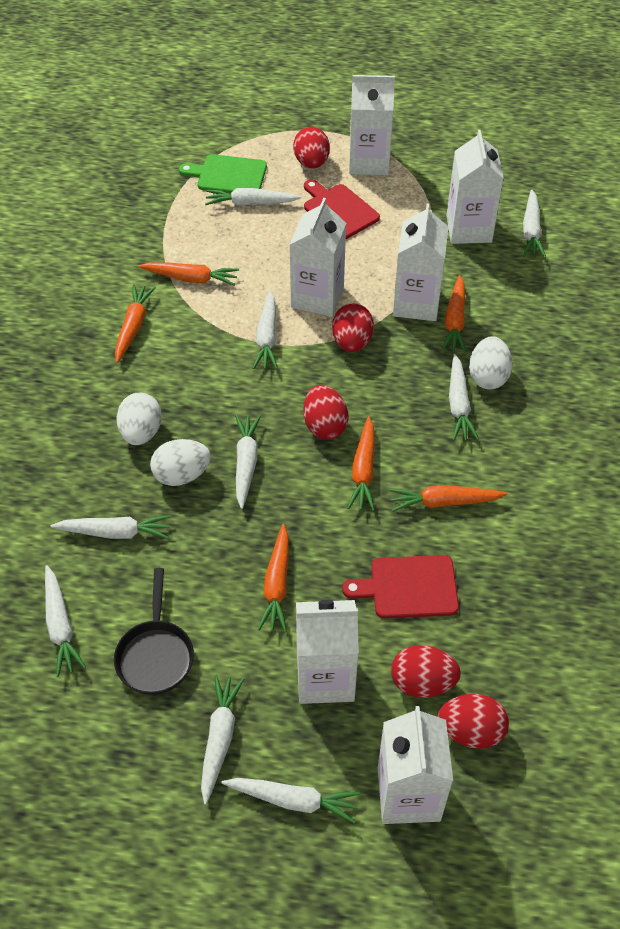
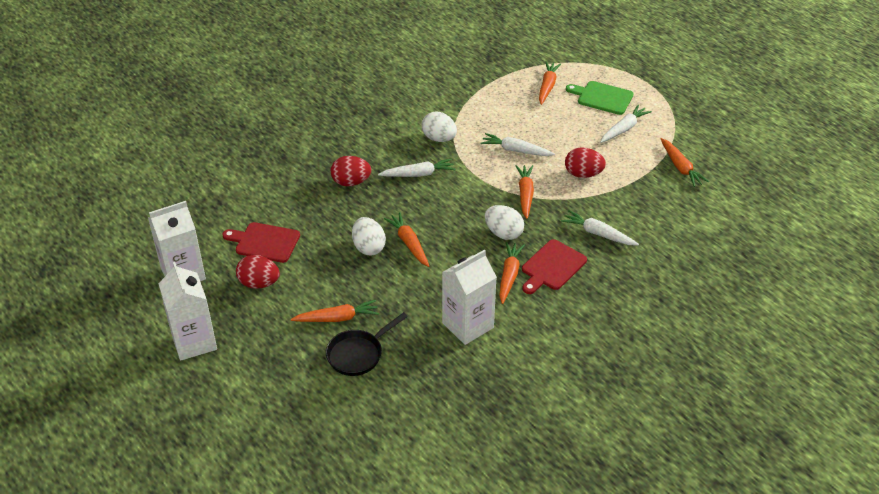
red egg: [293,127,330,169] [303,385,349,440] [332,303,374,352] [391,645,461,698] [438,694,509,749] = 5 -> [236,255,280,289] [331,156,371,186] [565,147,606,178] = 3
white carrot: [45,565,86,677] [50,515,171,539] [201,675,244,805] [205,188,301,206] [221,778,360,823] [235,415,261,509] [253,290,278,369] [449,354,479,441] [523,190,546,258] = 9 -> [378,158,455,177] [481,133,555,156] [561,210,639,245] [600,105,652,143] = 4
white carton: [289,198,346,316] [296,600,359,704] [349,75,395,175] [378,706,453,824] [393,203,449,321] [446,130,504,244] = 6 -> [148,201,206,281] [158,262,217,361] [442,250,497,345] = 3

